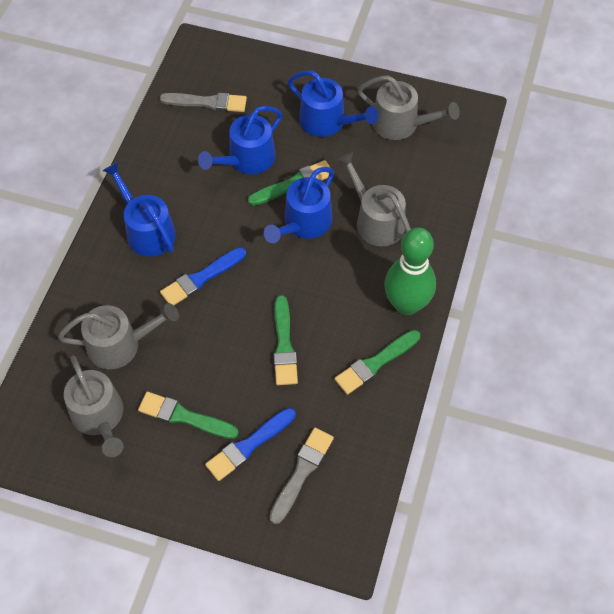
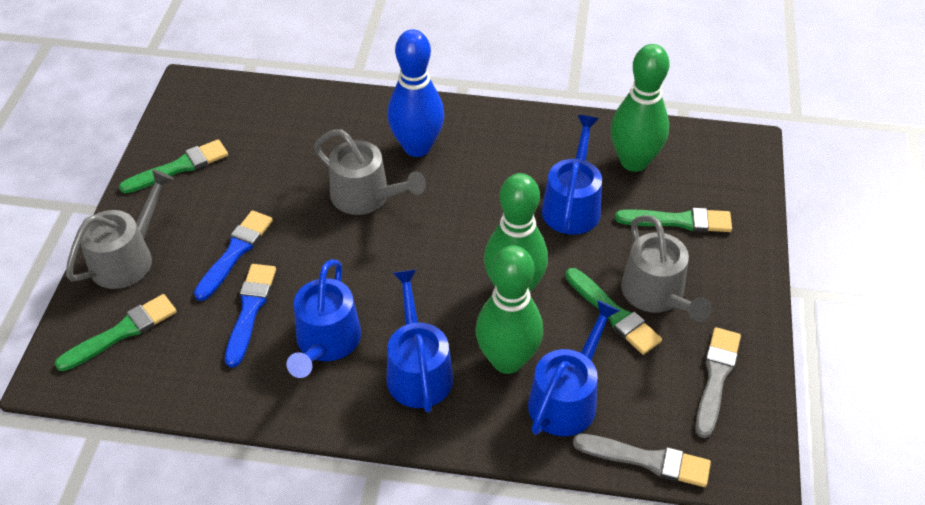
blue bowling pin: none = 0 -> [387,29,445,157] = 1
green bowling pin: [384,227,436,315] = 1 -> [476,246,543,374] [484,173,548,292] [611,44,669,172] = 3
grey watering can: [58,303,179,369] [64,356,124,457] [337,152,411,246] [358,75,460,140] = 4 -> [66,169,174,289] [314,130,426,215] [621,215,712,322] = 3

